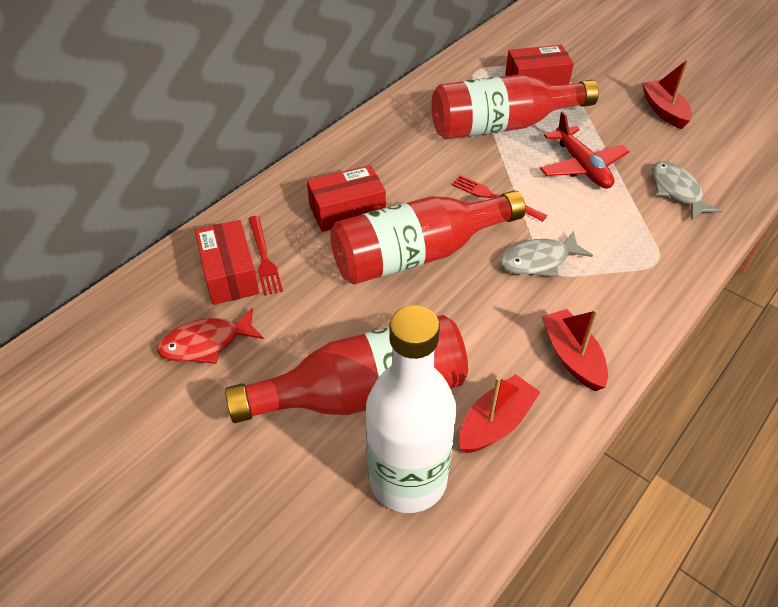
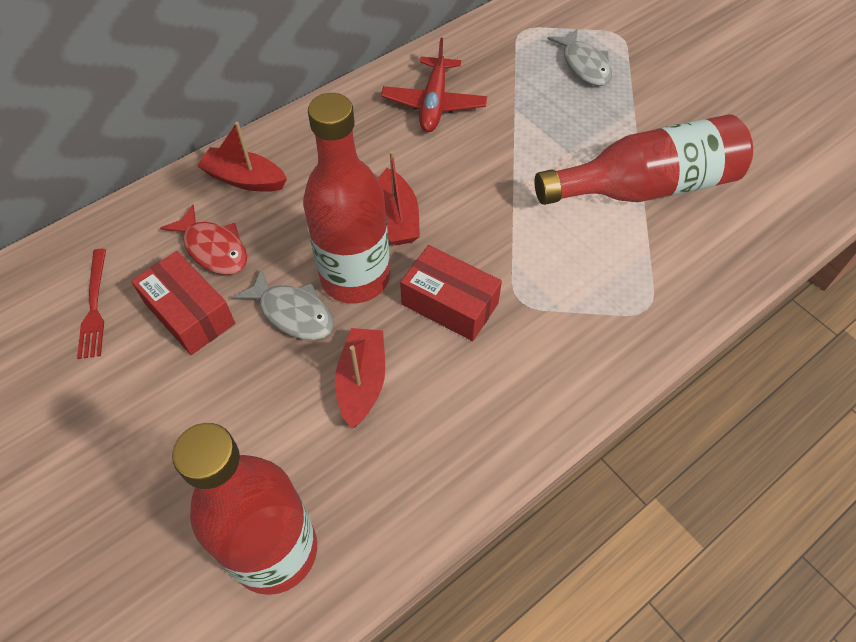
red box: [195,220,259,305] [307,165,386,232] [505,45,574,85] = 3 -> [131,251,235,355] [400,245,502,341] = 2
red fork: [248,216,283,296] [451,175,547,222] = 2 -> [77,249,106,359] = 1
white bottle: [366,305,457,513] = 1 -> none = 0

